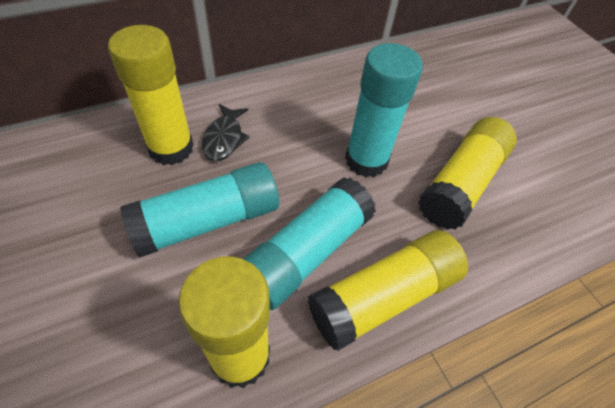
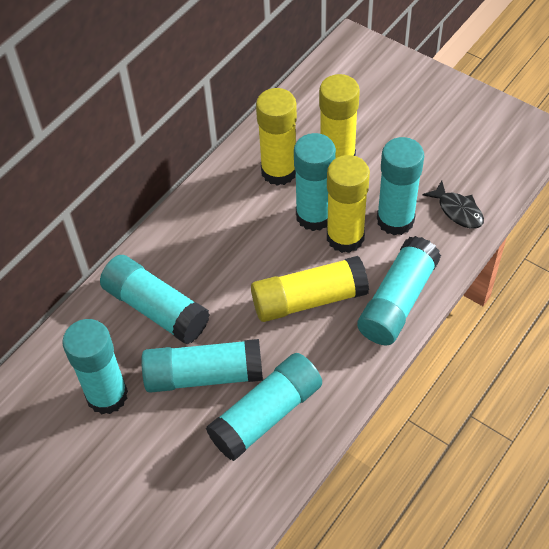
turquoise glue stick: [120,162,279,258] [243,177,376,310] [345,43,423,177] = 3 -> [62,319,128,414] [100,255,210,344] [141,339,263,393] [206,353,322,461] [294,133,336,231] [357,236,441,345] [377,137,424,235] = 7

